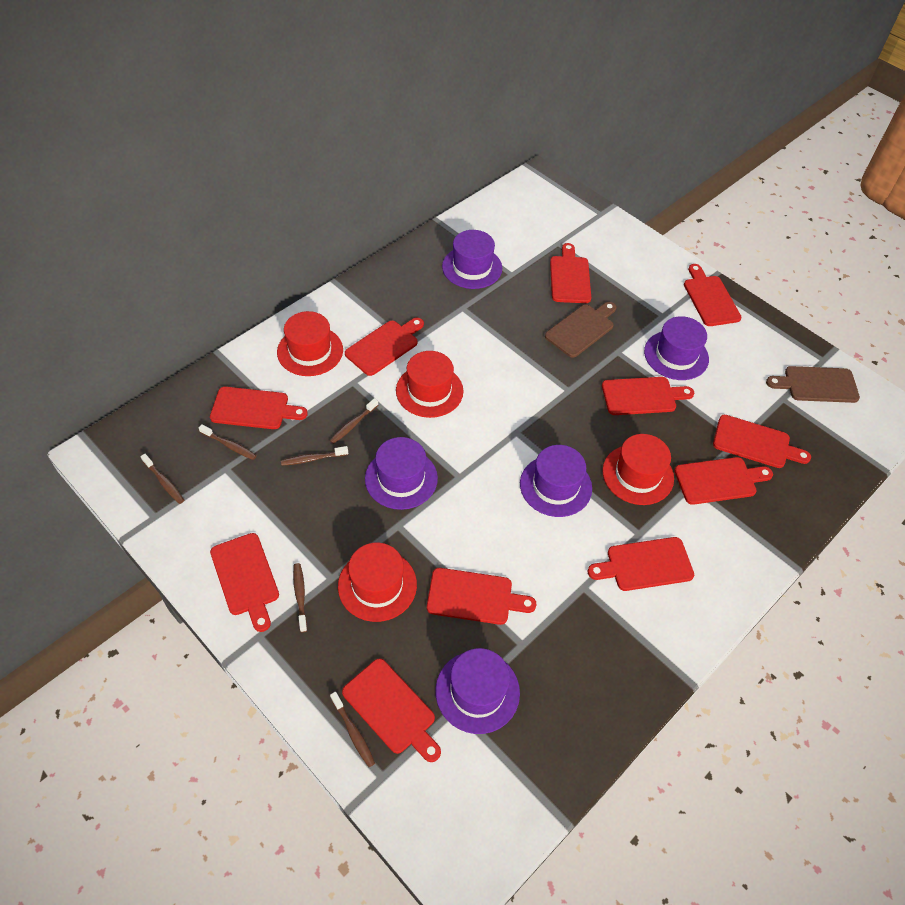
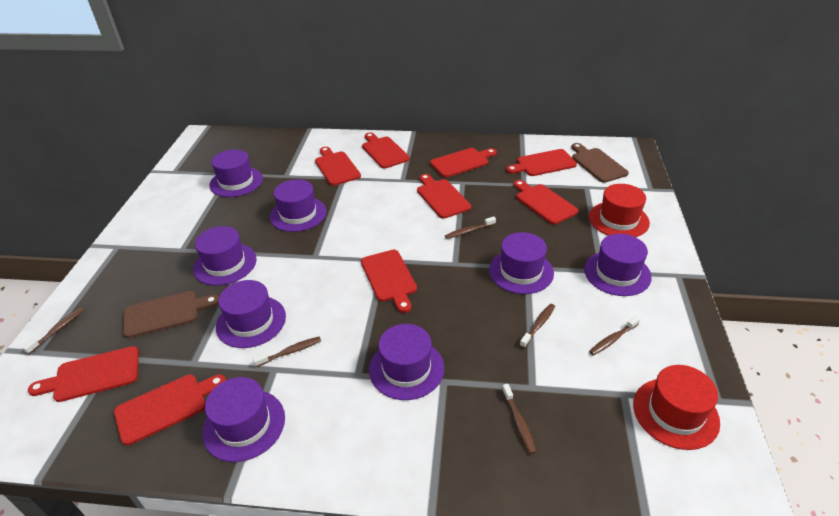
purple hat: [365,437,438,510] [435,648,520,734] [442,230,502,289] [520,445,592,517] [644,316,709,380] = 5 -> [193,226,257,286] [202,377,285,462] [209,149,263,197] [216,280,286,348] [270,179,327,232] [369,324,444,400] [489,232,554,294] [584,234,652,296] = 8
red cutting board: [210,387,308,429] [210,533,279,632] [342,658,441,762] [345,318,424,376] [427,568,536,625] [550,243,591,303] [587,537,694,591] [602,377,694,415] [674,457,773,505] [684,264,742,326] [713,415,811,468] = 11 -> [28,346,139,402] [114,374,226,446] [315,147,361,186] [361,250,417,313] [362,133,410,169] [417,174,471,219] [430,148,497,178] [506,149,577,176] [513,180,579,225] = 9
red hat: [277,311,343,376] [338,543,417,622] [396,351,463,418] [602,434,674,505] = 4 -> [589,184,650,237] [633,365,720,450] = 2

